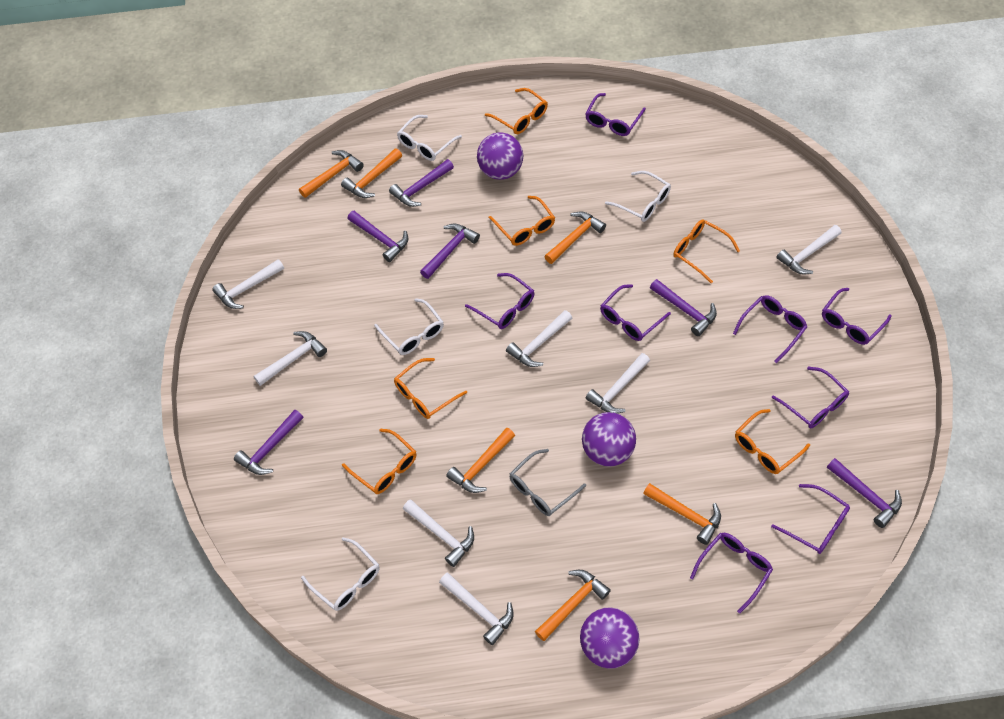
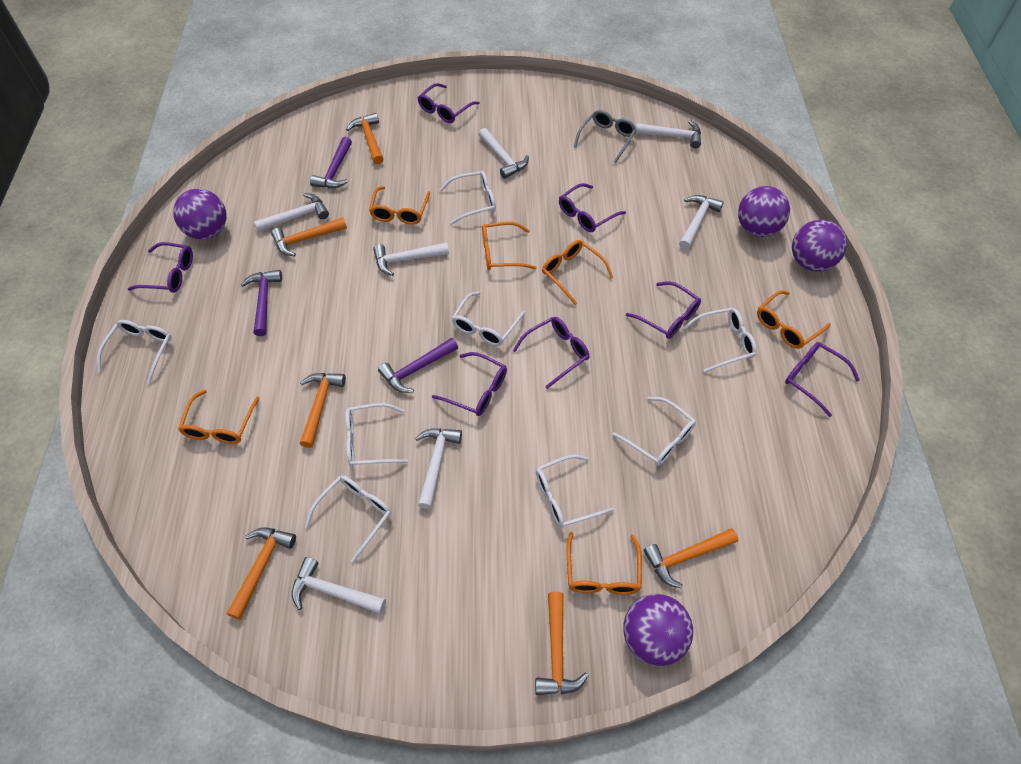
purple ball: [477,132,523,180] [580,607,640,669] [582,412,636,466] = 3 -> [173,189,227,240] [623,594,693,666] [738,186,790,237] [792,220,847,272] = 4
purple glasses: [465,273,534,329] [585,93,646,136] [600,284,671,341] [690,533,773,614] [733,295,807,363] [771,484,850,554] [772,367,849,428] [822,288,891,345] = 8 -> [128,242,193,293] [417,83,480,123] [432,352,507,416] [513,317,589,389] [559,183,626,232] [626,281,701,339] [785,342,860,417] = 7
purple hammer: [234,410,303,475] [347,211,408,262] [389,159,454,207] [420,223,480,279] [650,279,717,336] [827,458,902,528] = 6 -> [241,270,282,336] [310,137,352,188] [378,338,458,393] = 3
white glasses: [301,537,379,611] [374,298,444,355] [397,115,462,161] [605,171,671,222] = 4 -> [97,320,172,384] [305,475,391,563] [345,403,409,467] [439,171,496,225] [452,291,526,346] [536,455,614,528] [612,397,696,466] [683,308,757,372] = 8

